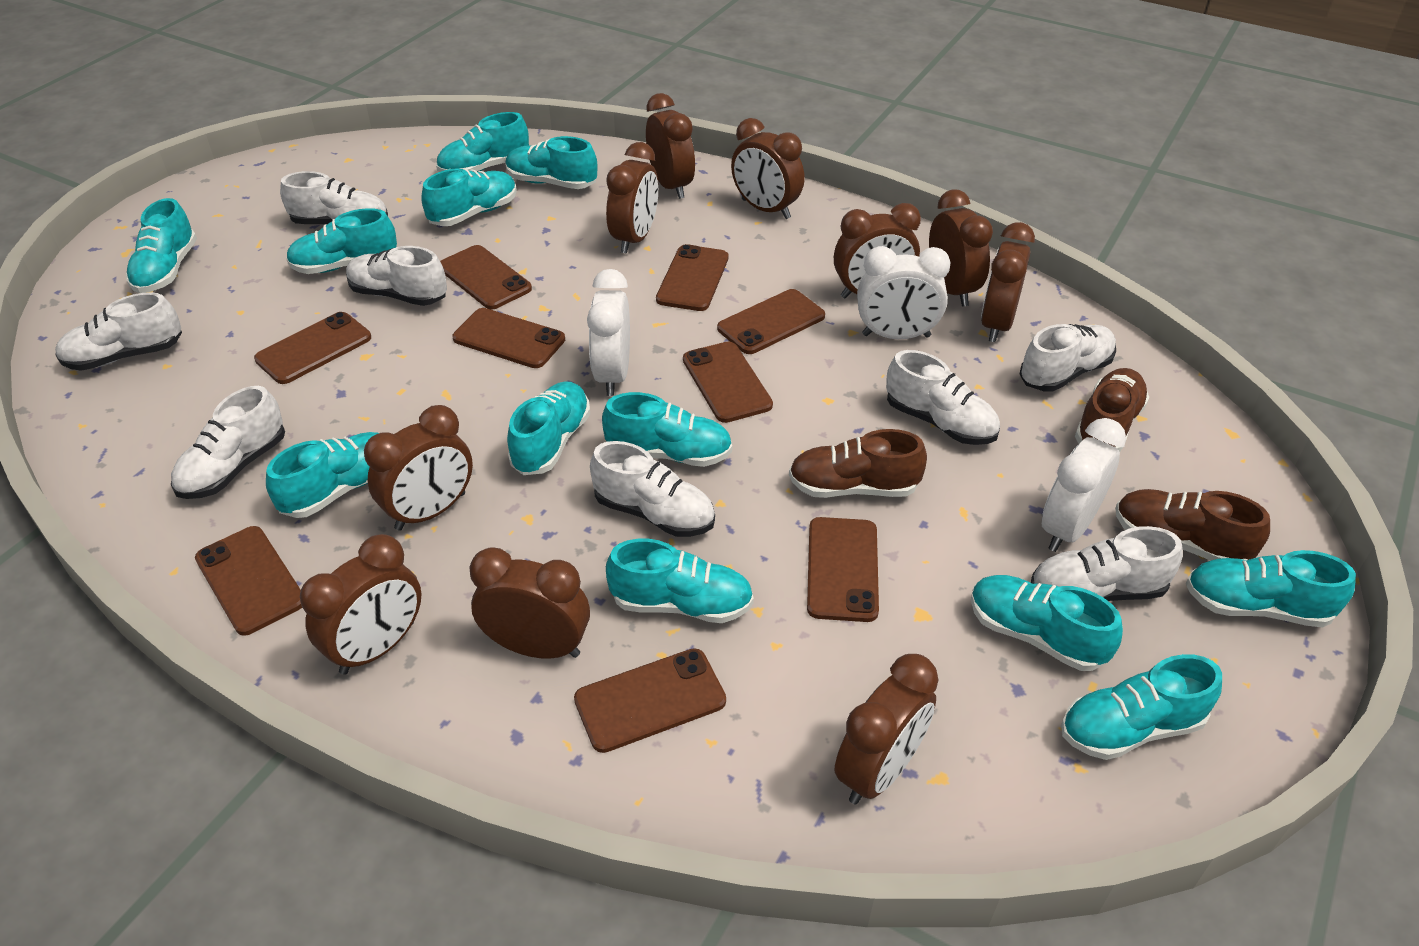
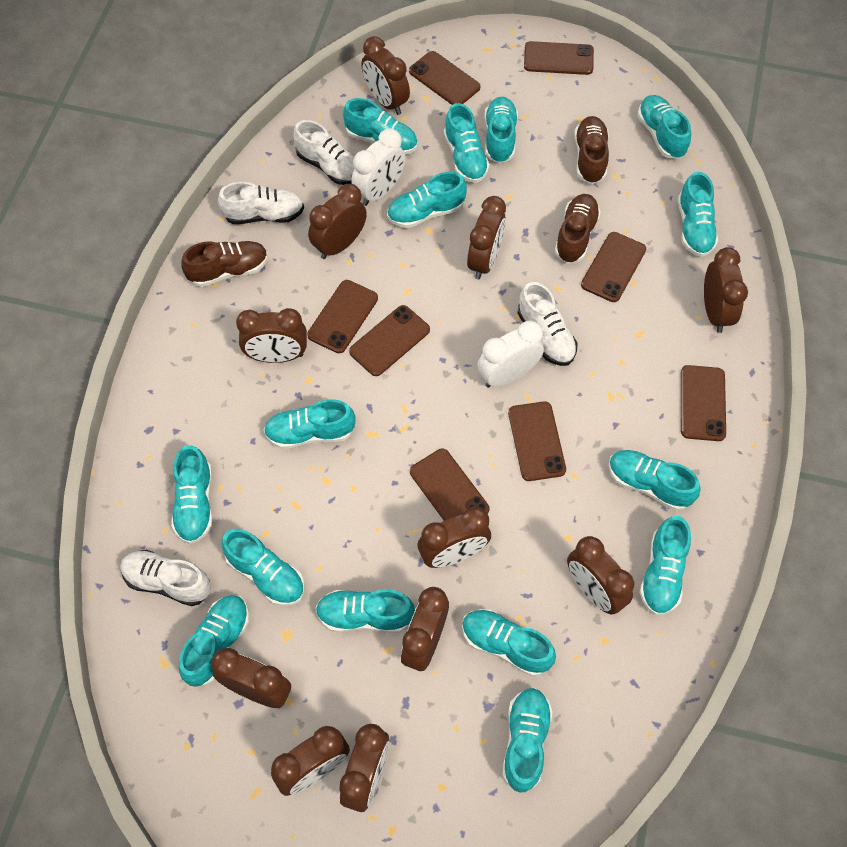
brown clock: [300,534,421,675] [364,405,473,531] [469,547,590,659] [606,142,658,254] [646,93,695,199] [731,118,805,219] [834,203,921,299] [835,654,938,805] [929,189,993,306] [981,222,1035,342] = 10 -> [212,648,291,708] [236,308,307,363] [271,726,350,796] [308,184,367,259] [339,724,389,812] [361,36,410,115] [401,587,449,671] [418,507,491,568] [467,196,506,279] [567,536,634,614] [704,247,748,333] = 11
brown phone: [195,526,302,636] [254,312,371,384] [440,245,532,310] [452,308,565,368] [574,648,726,753] [656,244,728,311] [683,341,773,423] [717,289,825,354] [807,517,879,622] = 9 -> [307,280,378,353] [349,305,430,376] [409,51,480,105] [410,449,489,521] [508,401,566,481] [524,41,594,75] [581,232,646,302] [681,365,726,441] = 8
turquoise shoe: [125,198,197,293] [266,432,379,518] [286,208,397,274] [421,168,517,226] [436,112,529,172] [505,136,597,189] [507,381,590,475] [602,392,732,467] [606,539,754,623] [971,575,1123,671] [1061,654,1222,760] [1186,550,1356,627] = 12 -> [171,445,213,544] [179,595,249,687] [222,529,304,606] [264,399,355,449] [316,589,415,633] [343,98,418,155] [387,172,467,228] [444,103,490,183] [462,609,556,676] [484,97,518,164] [502,688,553,793] [609,450,701,511] [637,95,691,159] [639,516,691,615] [678,172,718,257] = 15
white clock: [587,269,630,396] [857,246,950,339] [1042,418,1126,552] = 3 -> [351,128,406,206] [477,320,544,388] = 2
white shoe: [55,292,182,371] [171,386,285,499] [280,171,388,224] [346,246,447,306] [590,441,715,537] [886,350,1000,445] [1020,324,1116,392] [1031,526,1183,601] = 8 -> [120,550,211,606] [218,182,304,224] [294,120,354,185] [517,282,578,366] = 4

